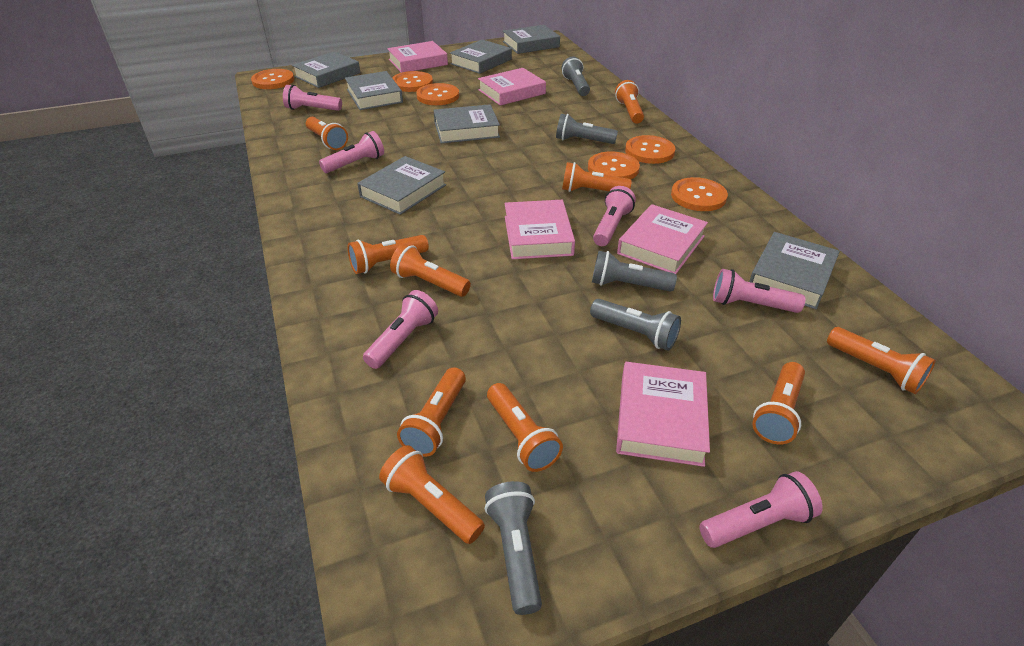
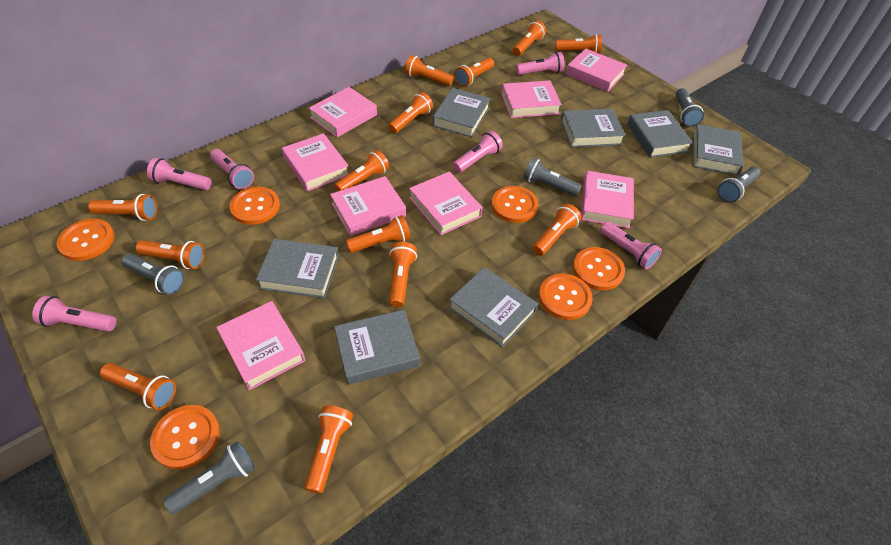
orange flashlight: [306,117,348,150] [347,235,429,274] [379,445,485,544] [390,243,471,297] [397,367,466,457] [487,383,563,472] [562,162,632,192] [615,80,644,123] [752,362,805,444] [827,327,936,394] = 10 -> [88,194,157,221] [100,363,176,410] [136,240,205,269] [305,405,353,494] [335,150,389,191] [346,215,411,253] [388,92,433,134] [389,242,417,307] [405,55,454,86] [454,58,494,87] [513,20,546,56] [532,204,582,256] [555,34,602,54] = 13
pink book: [387,41,448,73] [478,68,546,106] [504,200,575,259] [616,362,710,467] [617,204,708,274] = 5 -> [216,301,305,390] [282,133,349,191] [308,87,377,137] [330,176,406,236] [409,172,483,235] [501,81,562,118] [566,48,627,92] [581,171,634,228] = 8

